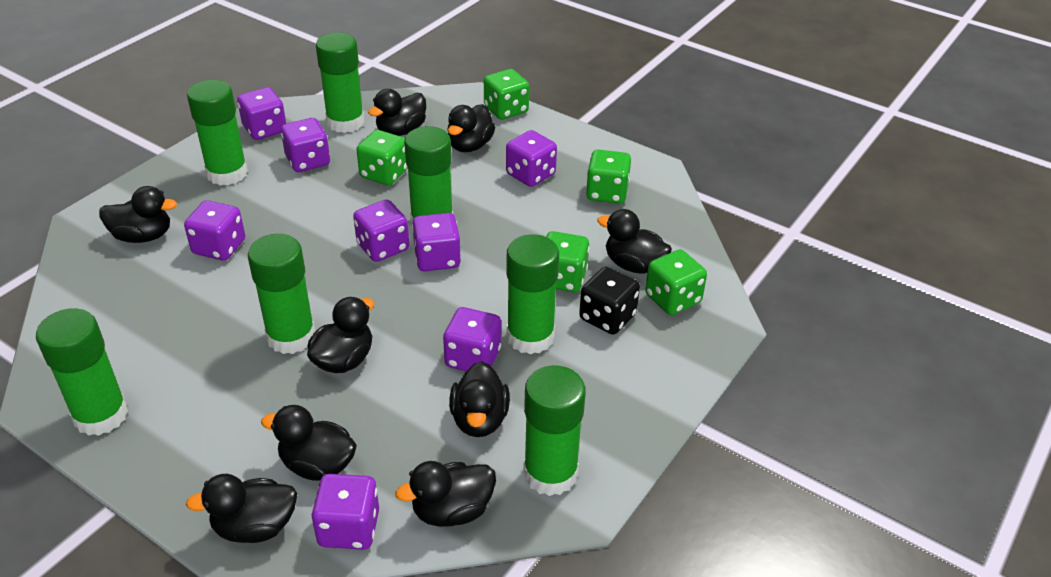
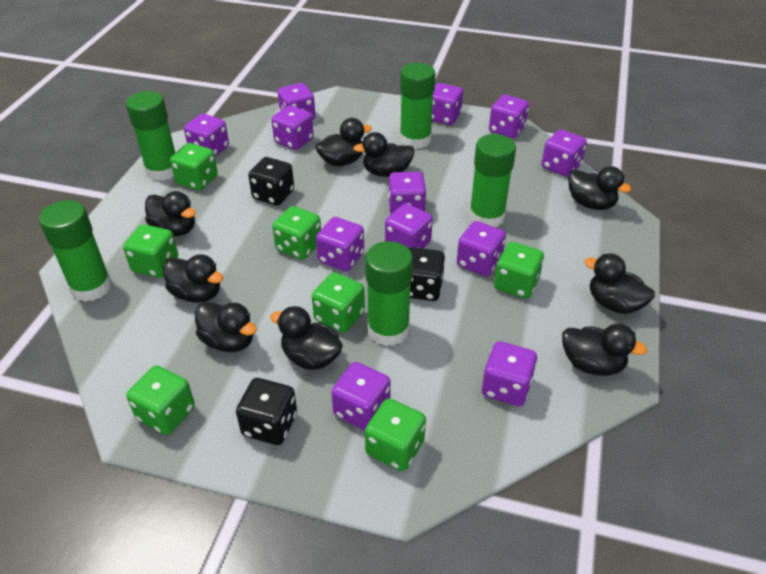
black dice: [579,267,640,335] = 1 -> [236,378,297,445] [248,157,294,206] [408,247,445,301] = 3
green dice: [356,130,408,186] [484,69,529,120] [546,231,589,292] [586,149,631,204] [645,249,707,315] = 5 -> [123,224,178,278] [126,365,195,435] [170,143,218,190] [272,206,321,260] [312,272,365,333] [365,398,426,471] [494,242,544,299] = 7
green glue stick: [36,308,128,436] [187,80,248,185] [248,234,315,354] [316,32,365,133] [404,126,453,225] [506,234,559,354] [523,365,586,496] = 7 -> [39,200,112,302] [126,91,175,181] [365,241,413,346] [400,63,435,149] [469,134,516,227] = 5
purple dice: [184,200,245,261] [237,87,286,140] [281,118,330,172] [312,474,379,550] [353,200,409,262] [412,213,461,271] [443,307,501,371] [506,130,557,187] = 8 -> [184,114,229,156] [271,105,314,150] [278,83,315,120] [316,217,364,271] [331,362,391,430] [385,204,433,248] [388,172,426,214] [432,83,463,125] [457,221,506,276] [482,341,537,406] [489,95,529,138] [541,129,587,177] = 12

